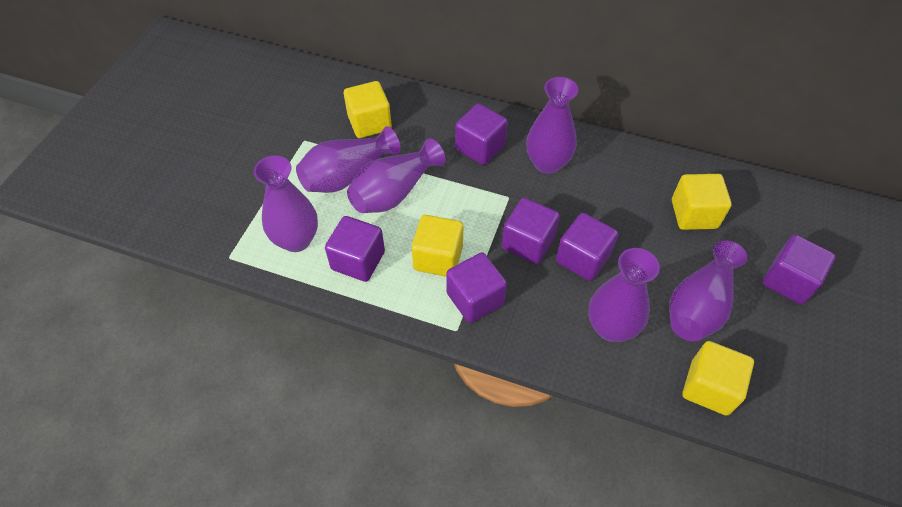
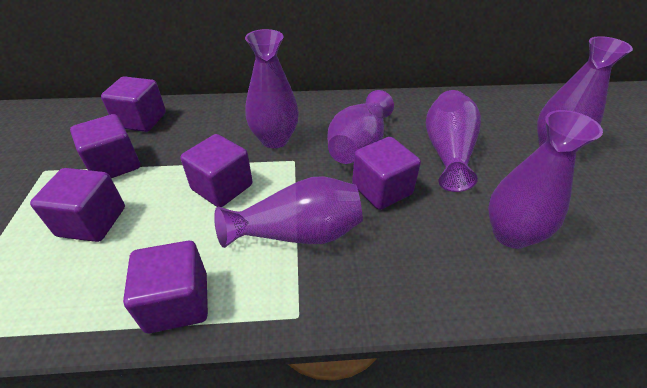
yellow cube: [344,81,392,138] [412,215,463,277] [672,174,732,230] [683,341,754,415] = 4 -> none = 0

